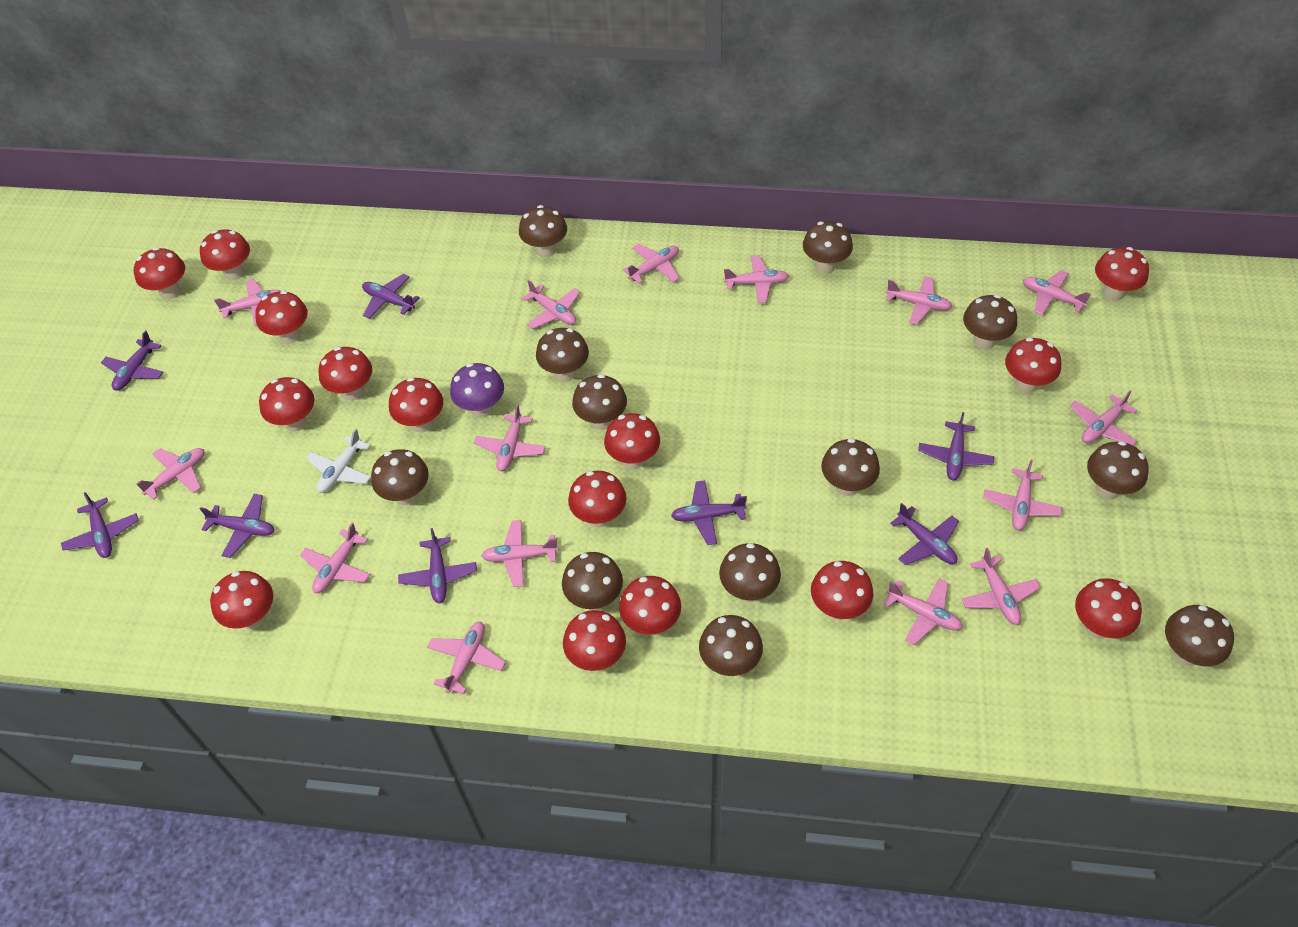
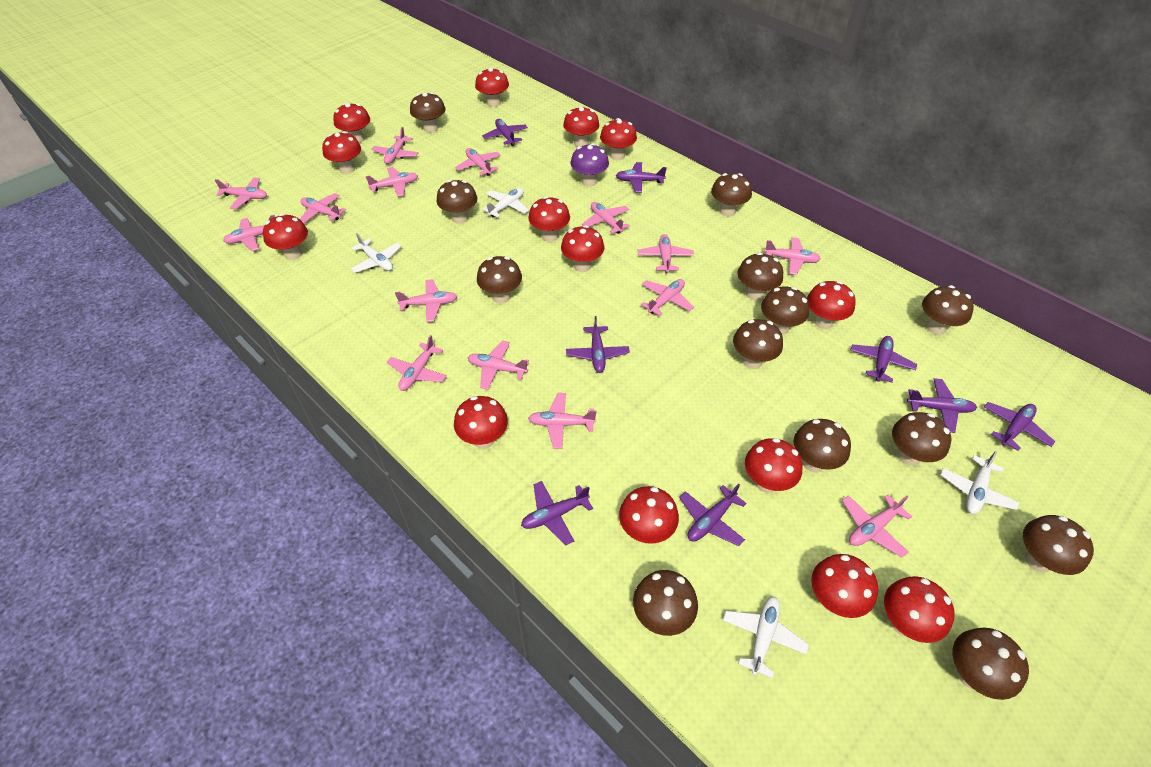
brown mushroom: [371,449,429,505] [519,205,567,258] [536,328,589,382] [562,552,623,610] [572,374,627,430] [699,615,763,676] [719,543,781,602] [803,221,853,274] [821,438,880,496] [963,295,1017,349] [1087,441,1149,499] [1165,605,1234,666] = 12 -> [410,92,445,133] [437,180,477,224] [477,256,522,303] [633,570,698,636] [711,173,752,217] [733,319,783,369] [737,252,783,301] [761,286,809,335] [794,419,851,473] [892,412,951,466] [922,285,974,335] [953,628,1029,700] [1023,515,1094,575] = 13
red mushroom: [134,247,185,300] [200,229,250,281] [210,571,273,629] [255,291,308,344] [259,377,315,432] [318,347,372,401] [389,377,443,433] [563,610,626,671] [568,471,627,527] [604,413,660,469] [619,576,681,635] [811,561,873,620] [1005,337,1061,393] [1075,578,1142,639] [1095,247,1149,301] = 15 -> [263,214,308,260] [322,131,361,174] [333,103,370,143] [454,396,508,449] [475,67,509,107] [528,196,570,242] [561,225,604,272] [563,106,600,147] [600,118,637,160] [619,486,679,544] [745,438,803,493] [807,281,856,329] [811,554,878,618] [884,576,955,643] = 14
white plane: [306,429,371,493] = 1 -> [351,233,402,273] [482,188,529,218] [723,597,809,678] [940,451,1019,514] = 4

